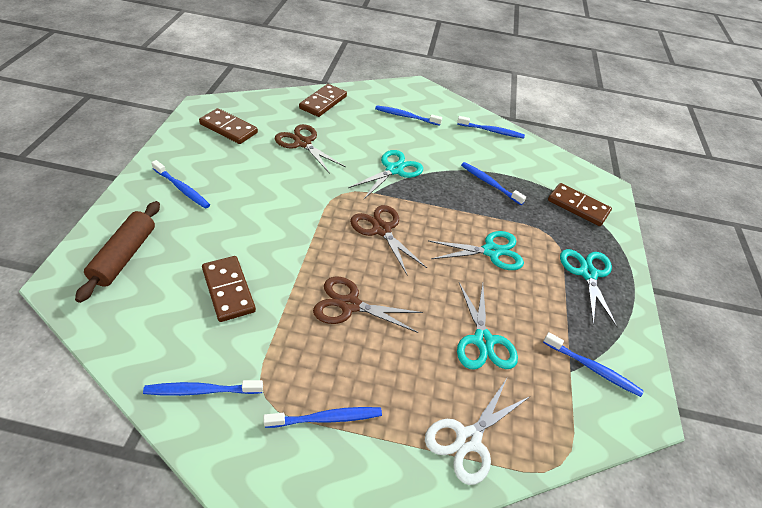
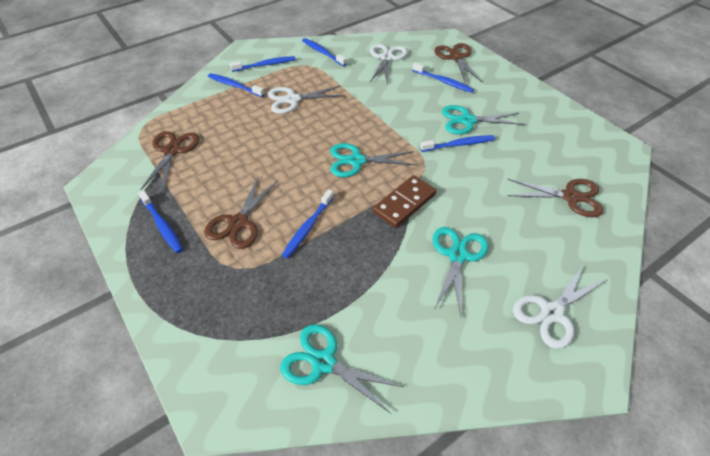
brown domino: [199,108,258,144] [202,256,256,322] [299,84,347,117] [548,183,612,226] = 4 -> [373,175,436,228] = 1
brown rolling pin: [75,201,160,303] = 1 -> none = 0
brown scissors: [275,124,346,174] [313,277,423,333] [350,205,427,275] = 3 -> [140,131,199,192] [204,176,278,249] [434,43,482,84] [507,179,603,217] = 4
white scissors: [425,378,529,485] = 1 -> [268,86,345,114] [370,44,407,85] [513,263,608,349] = 3

